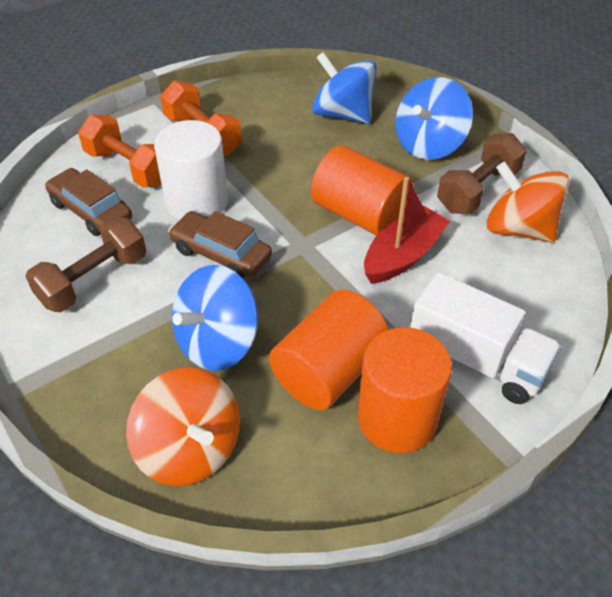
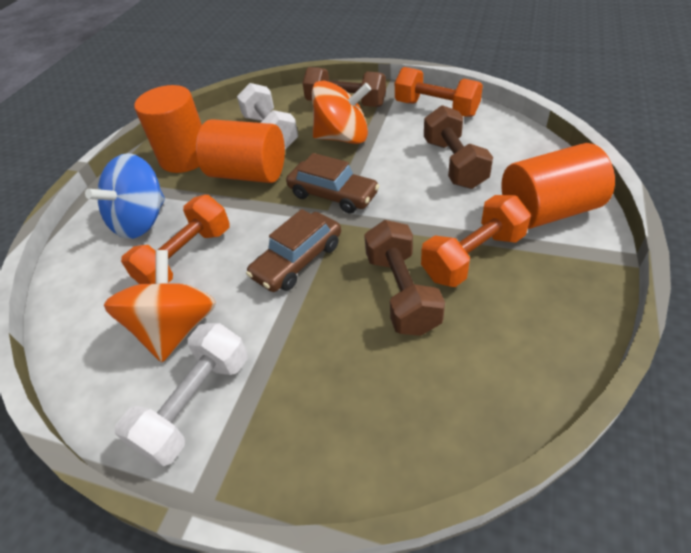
blue spinning top: [172,265,258,371] [312,52,377,124] [395,77,473,160] = 3 -> [85,153,165,239] = 1
brown dumbbell: [26,217,146,312] [437,133,527,214] = 2 -> [302,67,386,107] [364,220,445,336] [424,105,493,189] = 3
orange dumbbell: [78,115,162,188] [160,80,242,156] = 2 -> [121,195,230,284] [395,67,483,117] [421,195,531,287] = 3
red boat: [364,177,450,284] = 1 -> none = 0
white cylinder: [154,120,228,220] = 1 -> none = 0
white dumbbell: none = 0 -> [115,323,248,466] [237,83,298,149] = 2
white truck: [410,272,561,404] = 1 -> none = 0

